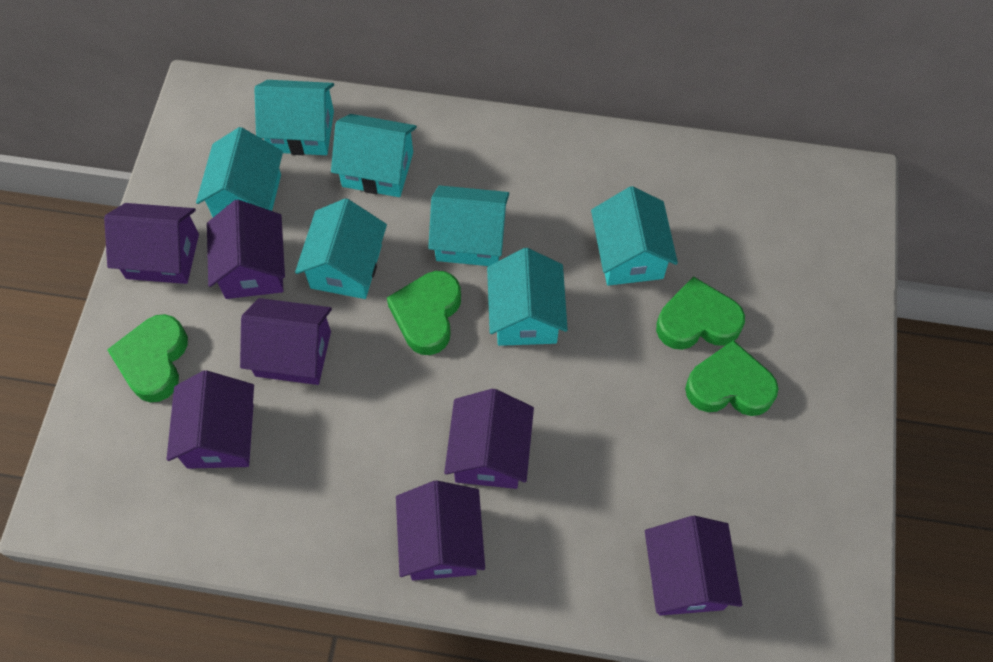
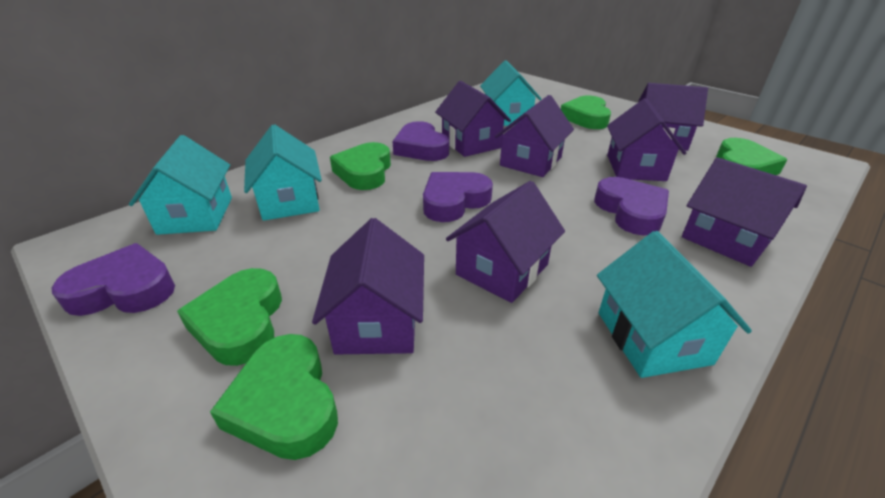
green heart: [107,314,188,402] [387,271,461,355] [656,276,745,350] [685,340,778,416] = 4 -> [177,268,282,366] [210,334,338,460] [330,142,391,190] [561,95,611,129] [716,138,787,175] = 5
purple heart: none = 0 -> [52,243,175,316] [392,121,449,161] [423,172,493,222] [594,177,669,236] = 4
turquoise house: [196,127,283,217] [254,80,334,155] [295,198,387,299] [331,114,417,197] [428,185,509,266] [487,248,568,346] [591,186,678,286] = 7 -> [129,135,232,235] [244,124,322,221] [480,60,541,126] [597,231,752,378] = 4

